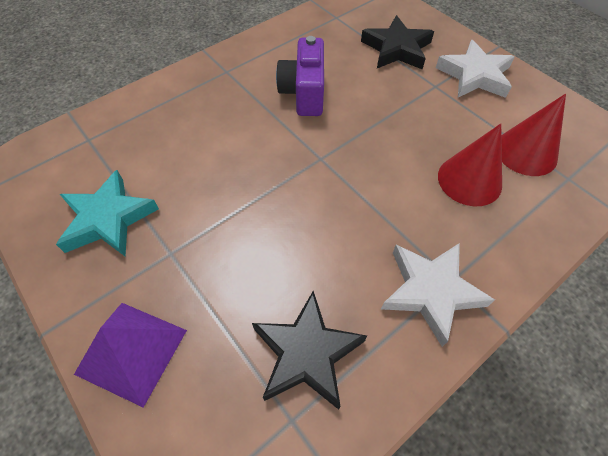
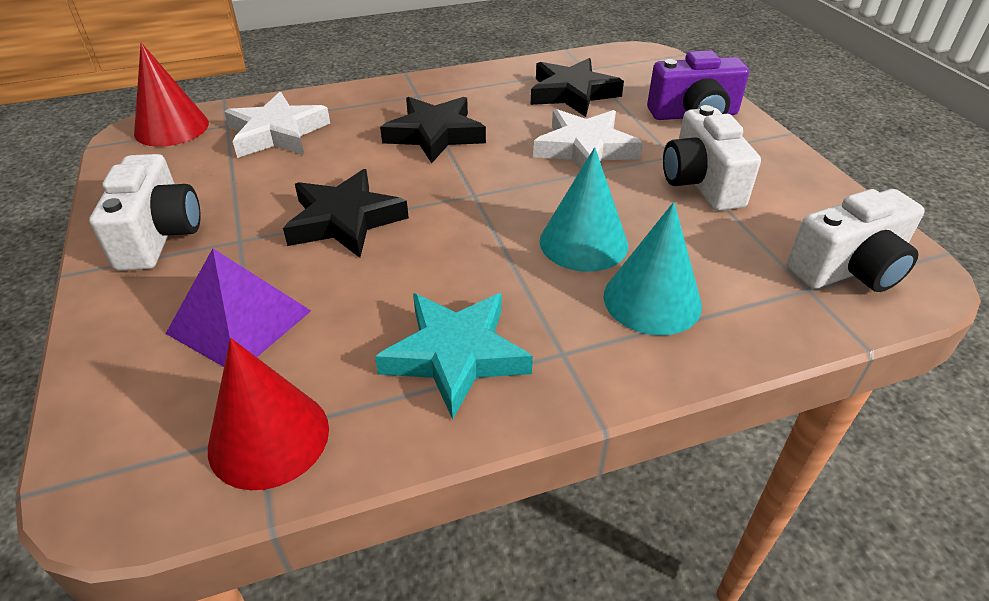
black star: [252,291,367,410] [361,15,434,70] = 2 -> [283,169,409,258] [380,97,486,163] [531,58,624,117] = 3
turquoise cone: none = 0 -> [540,147,628,272] [603,202,702,335] = 2
white camera: none = 0 -> [89,154,201,271] [663,105,761,211] [786,189,925,292] = 3

